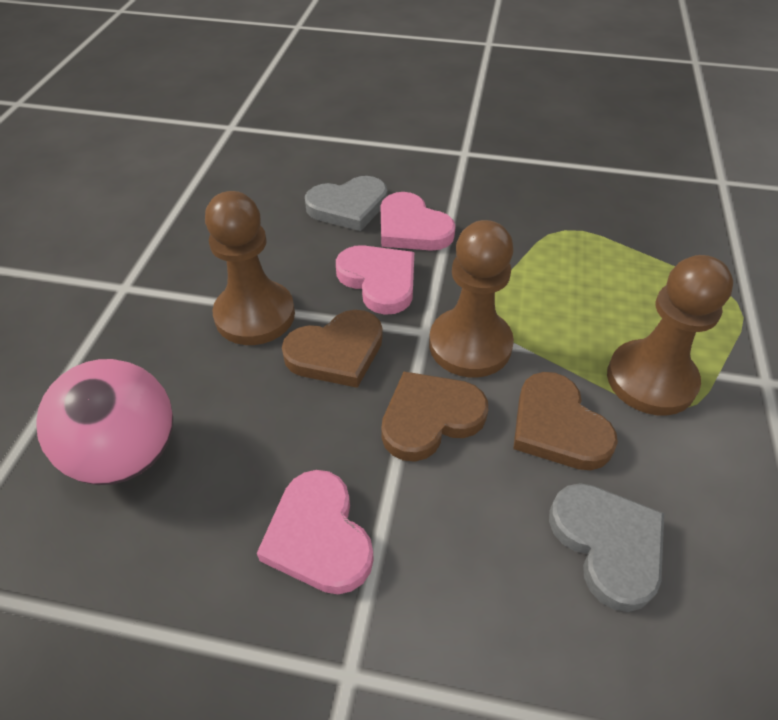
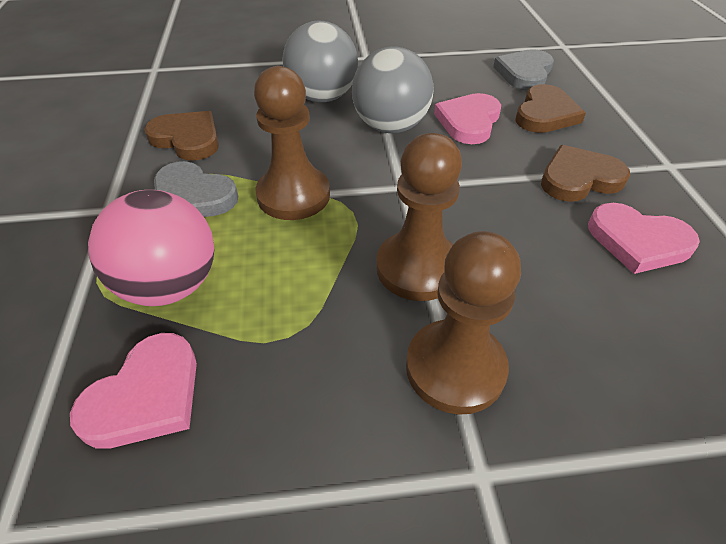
grey ball: none = 0 -> [282,21,358,102] [352,46,434,133] = 2

